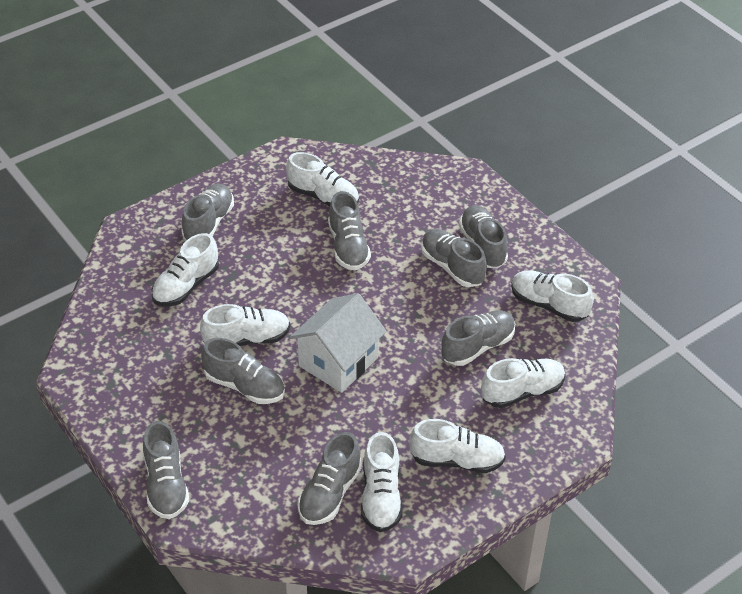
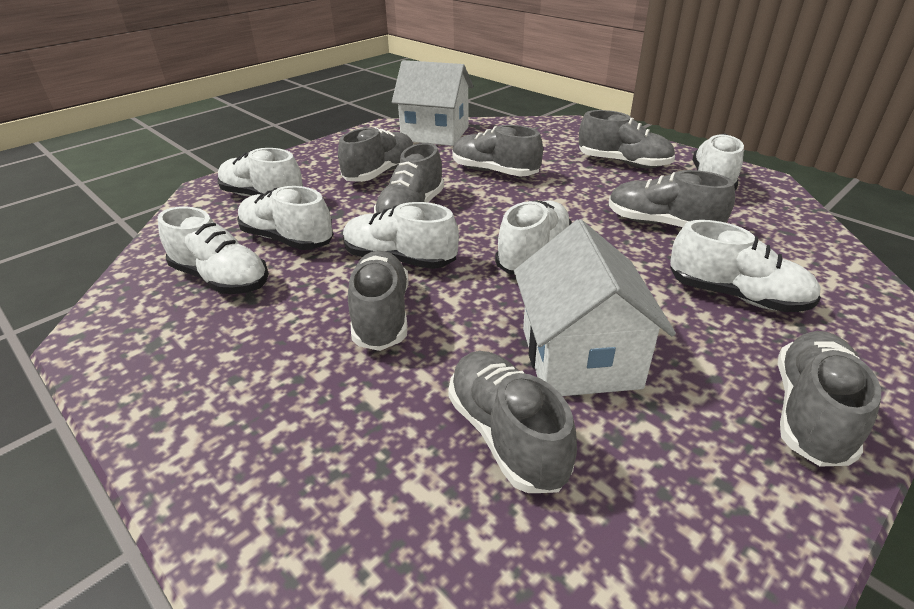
white house: [290,293,387,393] = 1 -> [392,60,474,146] [514,219,676,396] = 2

